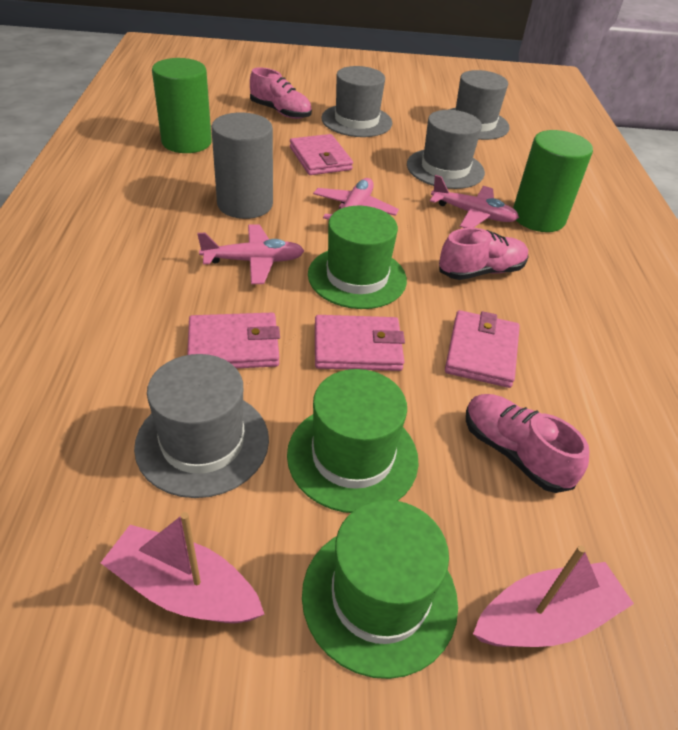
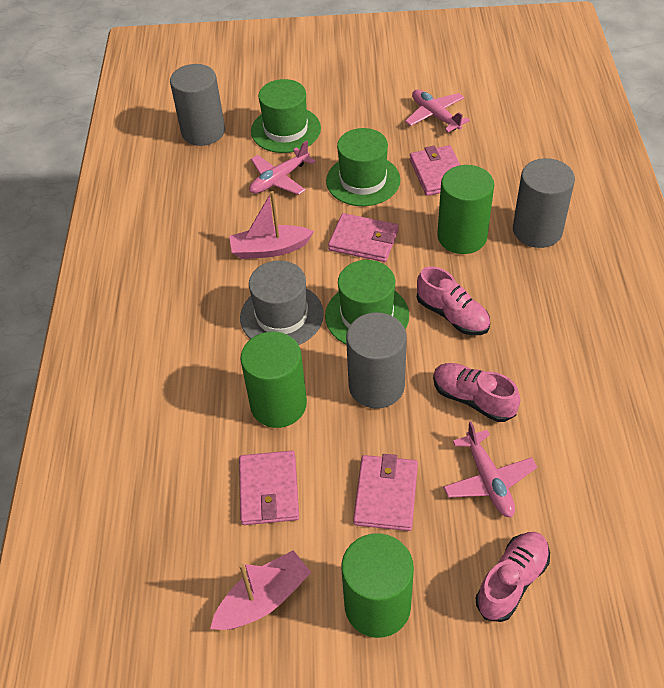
green cylinder: [152,58,212,153] [513,130,593,232] = 2 -> [240,332,307,428] [341,533,414,638] [437,165,494,254] = 3
grey cylinder: [211,113,273,219] = 1 -> [170,64,225,146] [346,312,407,408] [513,158,575,248] = 3
grey hat: [134,354,269,498] [321,66,392,137] [407,110,485,189] [448,70,510,140] = 4 -> [240,260,324,345] = 1

